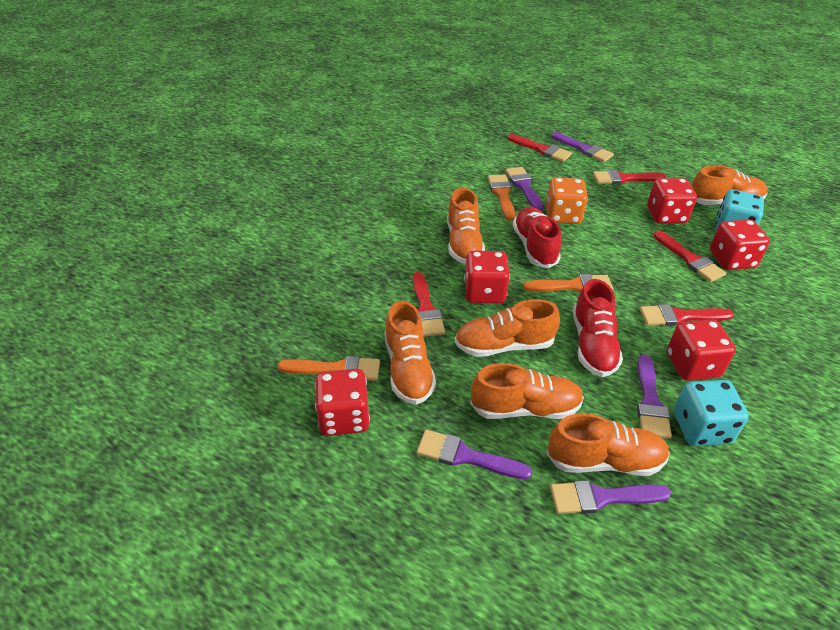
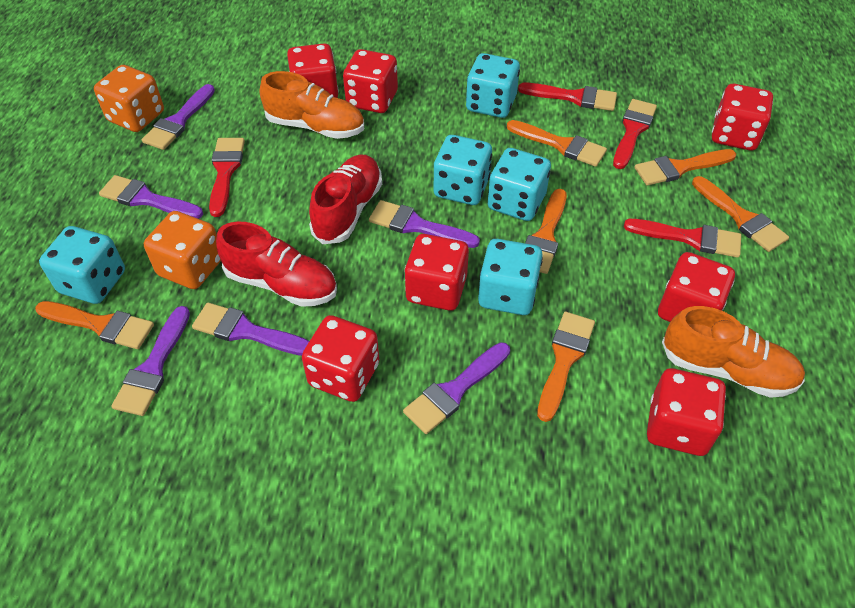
orange brush: [277,356,380,381] [488,175,515,221] [523,274,614,292] = 3 -> [35,301,154,349] [507,120,607,167] [525,189,567,274] [537,312,595,422] [635,149,736,186] [692,176,789,252] = 6
orange dice: [546,177,588,224] = 1 -> [94,65,164,132] [144,211,221,289] = 2
orange shoe: [385,301,436,405] [447,188,485,264] [455,299,560,357] [470,363,584,419] [546,413,670,476] [692,165,768,205] = 6 -> [260,71,364,139] [662,306,805,398] = 2
purple brush: [417,430,532,480] [505,167,544,211] [550,480,671,514] [551,132,614,162] [637,354,672,439] = 5 -> [99,175,203,219] [111,306,190,416] [142,84,215,150] [192,303,309,356] [369,200,480,248] [403,342,510,434] = 6
red brush: [413,272,445,337] [508,134,572,162] [593,170,666,184] [640,304,734,326] [654,231,726,282] = 5 -> [209,138,245,217] [518,83,617,111] [613,99,657,169] [624,219,741,258] = 4
red dice: [315,369,370,436] [464,251,510,304] [647,178,697,224] [667,319,736,381] [710,219,770,270] = 5 -> [287,43,339,98] [302,315,379,402] [343,49,398,113] [405,234,469,311] [647,368,726,456] [658,252,735,322] [712,84,773,151] = 7
turquoise dice: [674,380,749,446] [715,189,764,231] = 2 -> [39,226,125,304] [434,135,492,205] [466,53,520,118] [478,239,543,315] [488,148,551,221] = 5

